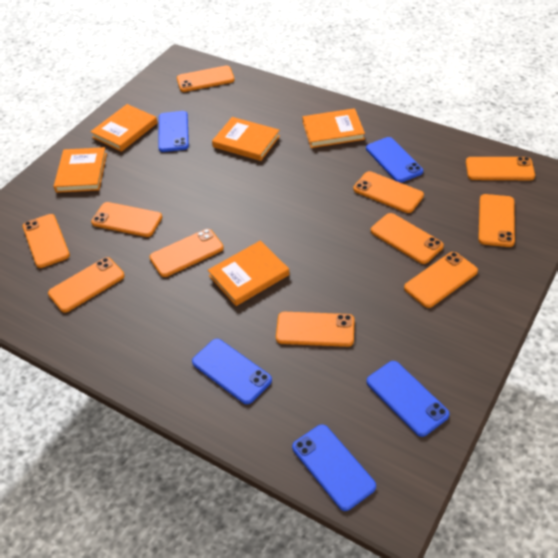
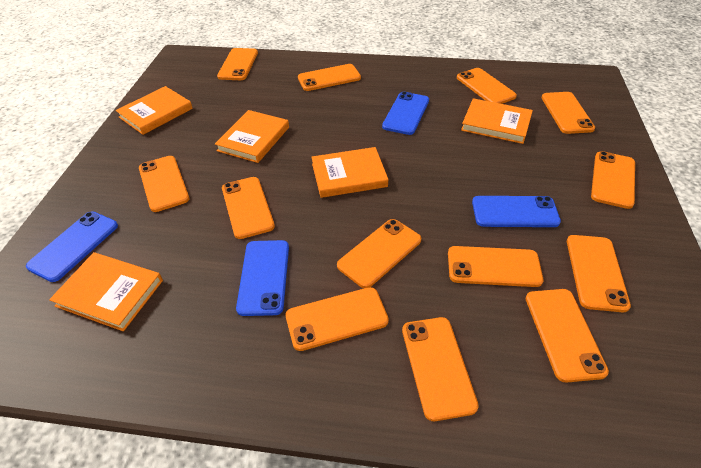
blue phone: [158,111,189,152] [192,339,272,404] [292,424,376,511] [366,137,423,183] [367,361,450,437] = 5 -> [26,211,118,282] [236,240,289,316] [382,92,429,135] [472,196,561,227] = 4
orange phone: [23,214,70,268] [48,257,125,313] [91,202,162,237] [150,229,224,277] [177,65,235,92] [276,312,355,347] [353,171,424,213] [371,213,444,264] [404,252,478,308] [466,157,535,180] [478,194,515,247] = 11 -> [139,156,189,212] [217,48,258,80] [222,177,275,239] [286,287,389,351] [298,64,361,91] [337,219,421,288] [402,317,479,421] [448,246,543,287] [457,68,517,104] [526,289,609,383] [542,92,595,134] [567,235,631,313] [591,151,635,209] = 13

